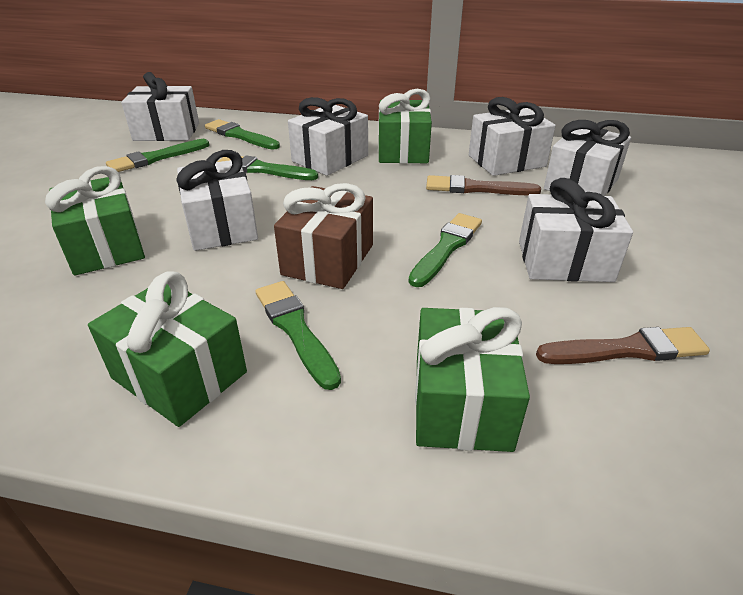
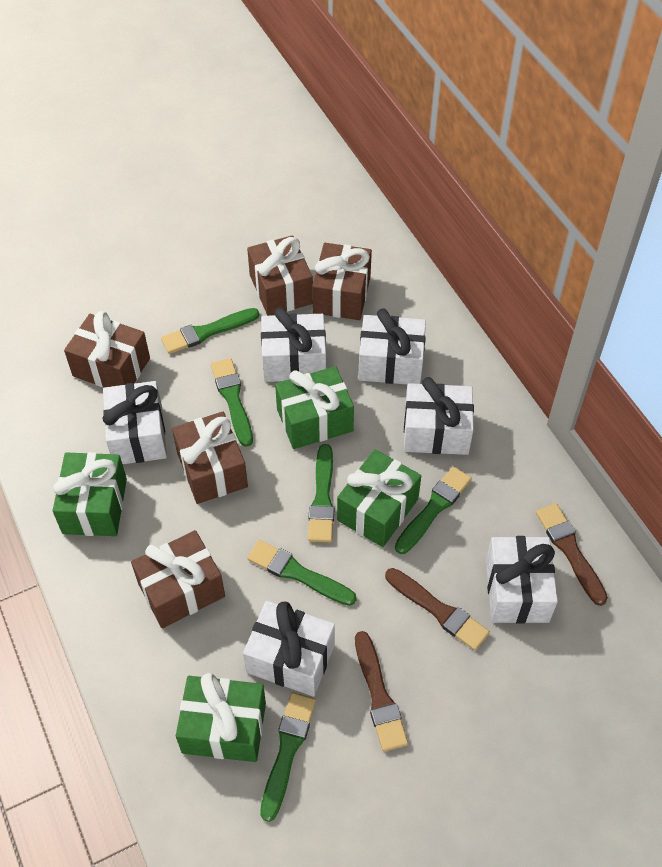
brown brush: [426,175,541,195] [536,327,710,364] = 2 -> [355,631,408,752] [385,568,490,650] [536,503,608,606] = 3
brown gift: [274,183,373,289] = 1 -> [64,311,150,387] [131,530,225,628] [172,412,248,504] [247,235,313,316] [312,243,372,320] = 5
green brush: [106,139,209,172] [205,119,280,150] [217,155,318,180] [255,281,341,390] [408,213,482,287] = 5 -> [161,308,259,354] [211,358,253,447] [247,540,357,606] [260,692,316,822] [308,444,334,542] [395,466,472,554] = 6

